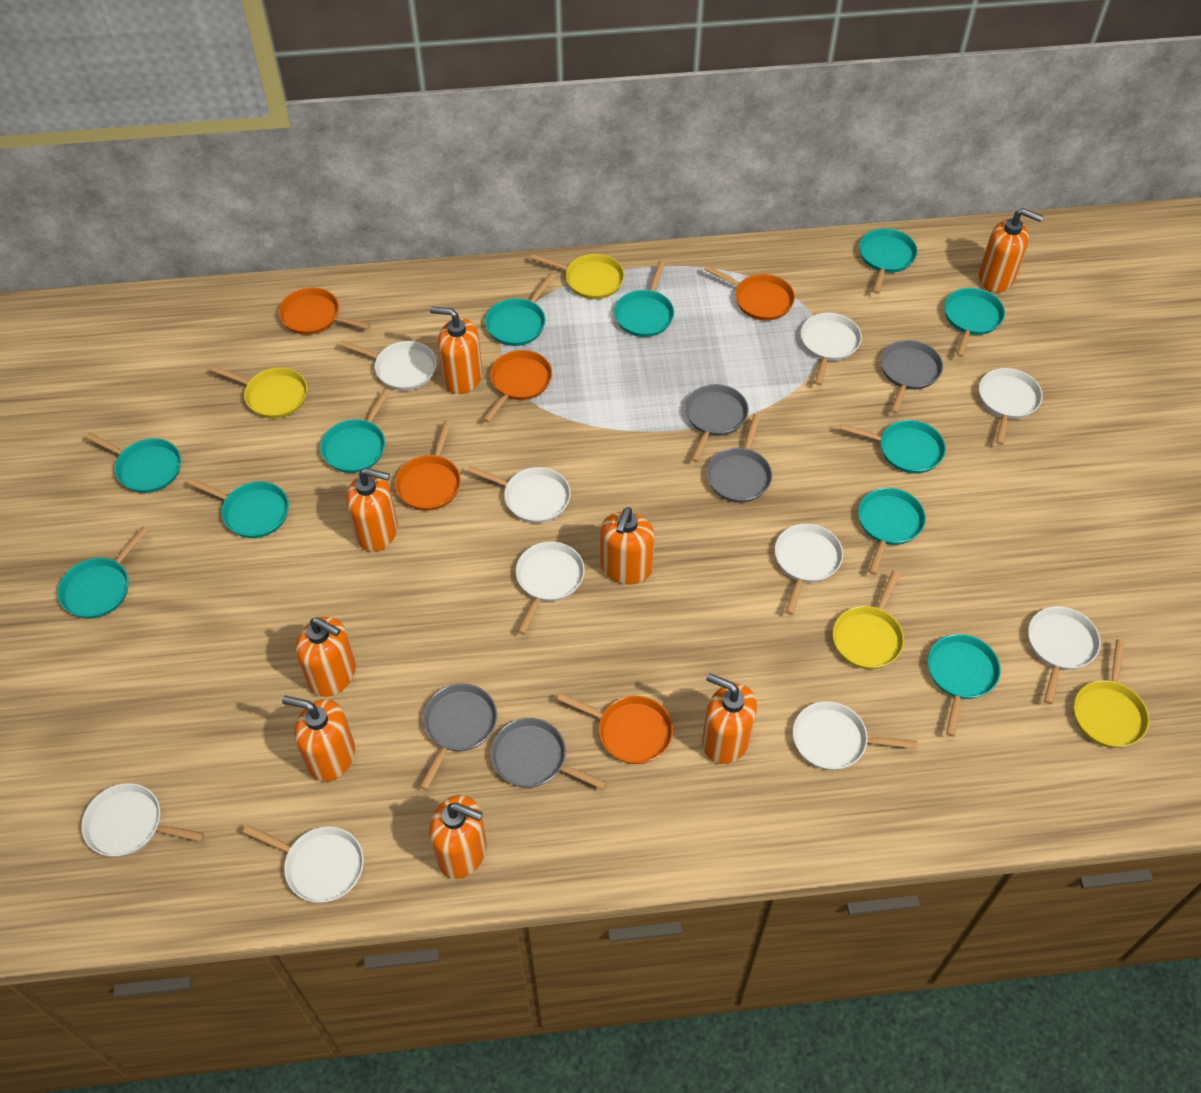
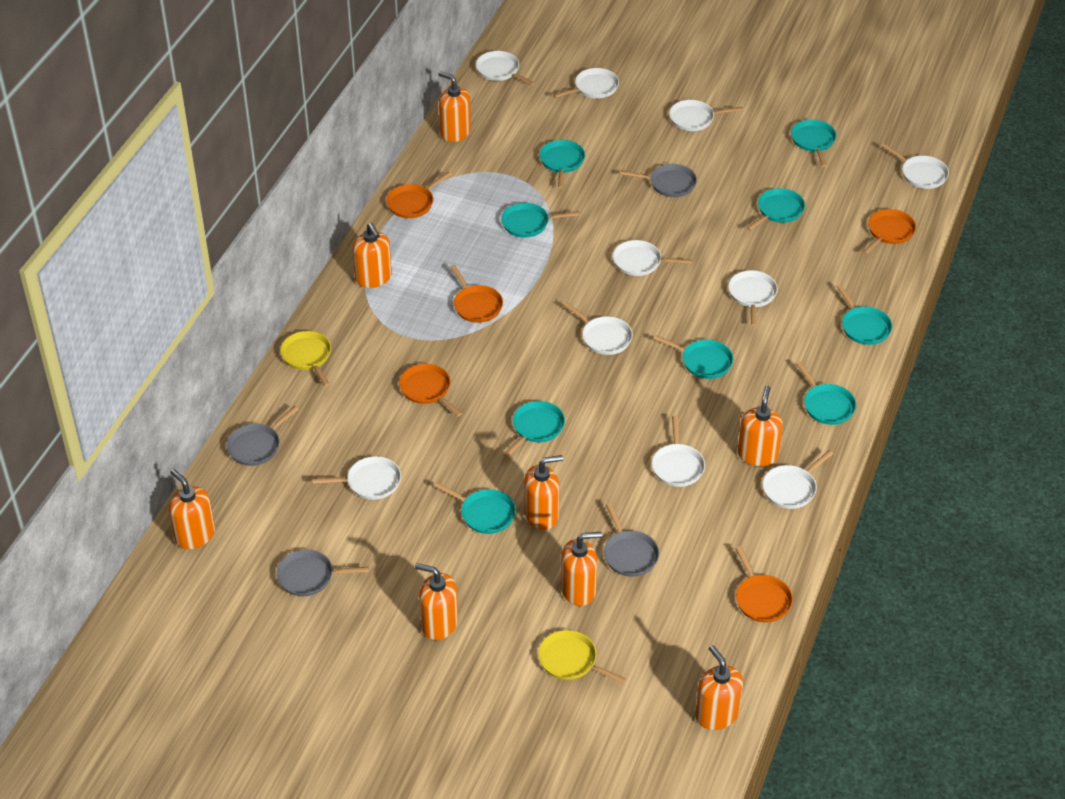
grey pan: [420,684,497,790] [491,718,607,790] [685,384,749,462] [707,414,772,503] [881,340,943,414] = 5 -> [226,406,298,466] [276,550,369,596] [604,503,659,577] [620,164,697,197] = 4
turquoise pan: [58,526,148,619] [85,433,181,493] [187,478,289,538] [320,388,390,473] [485,274,555,346] [614,261,674,337] [840,420,946,474] [858,488,926,575] [859,228,918,294] [928,634,1001,737] [944,288,1005,357] = 11 -> [434,482,516,534] [501,203,579,238] [503,401,565,458] [539,140,585,188] [654,335,734,379] [747,188,805,231] [791,119,837,167] [796,361,856,425] [836,284,892,345] = 9
yellow pan: [211,366,308,419] [531,254,625,299] [833,571,904,669] [1074,639,1149,748] = 4 -> [280,331,331,386] [538,630,627,684] = 2

